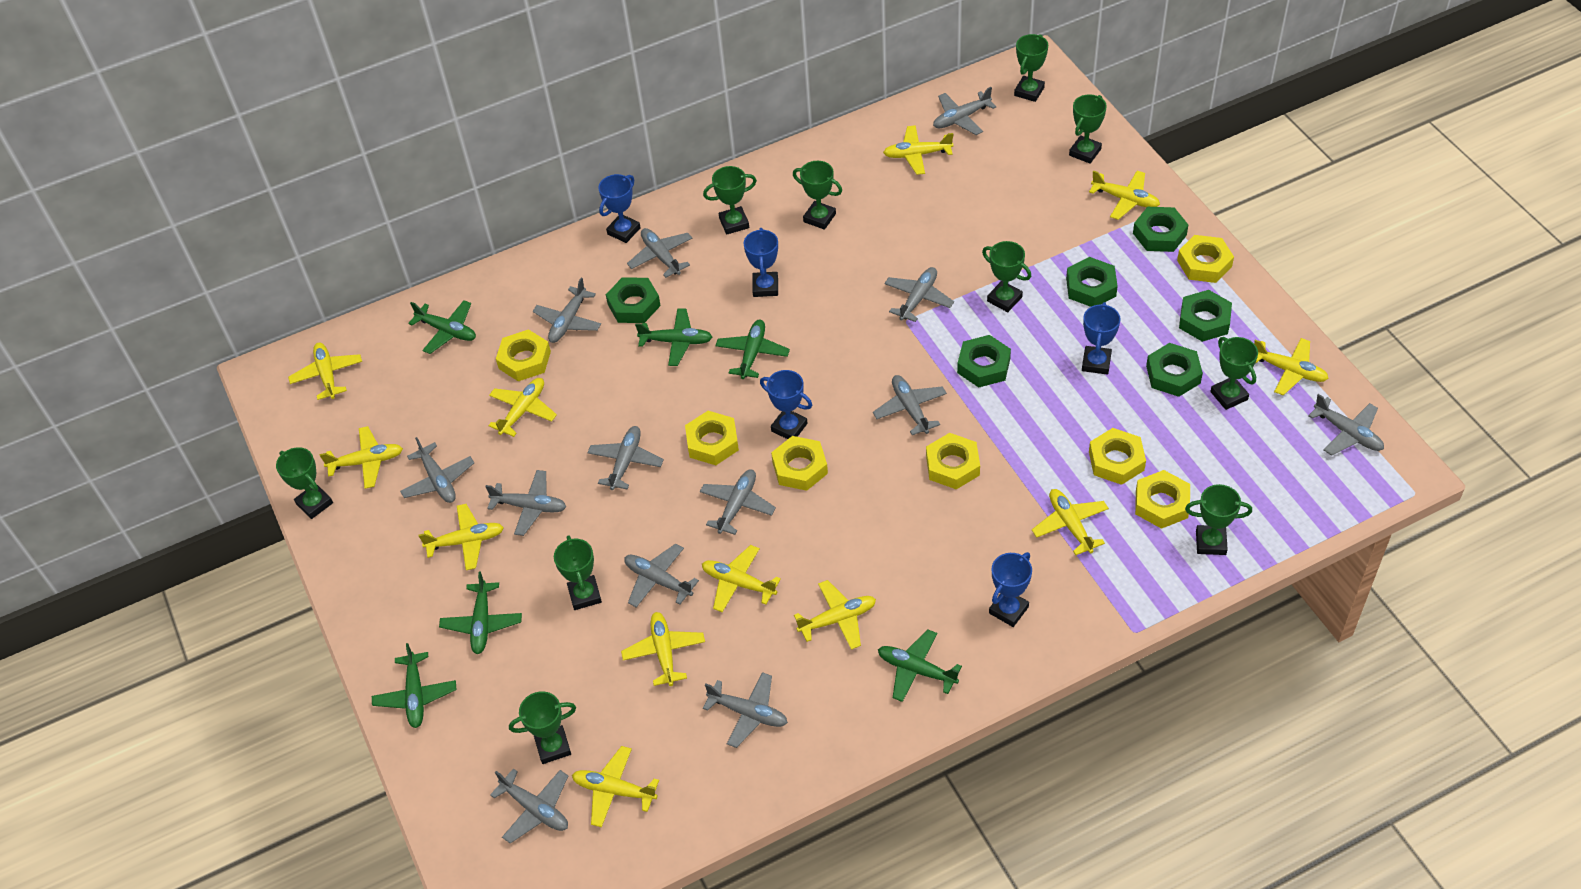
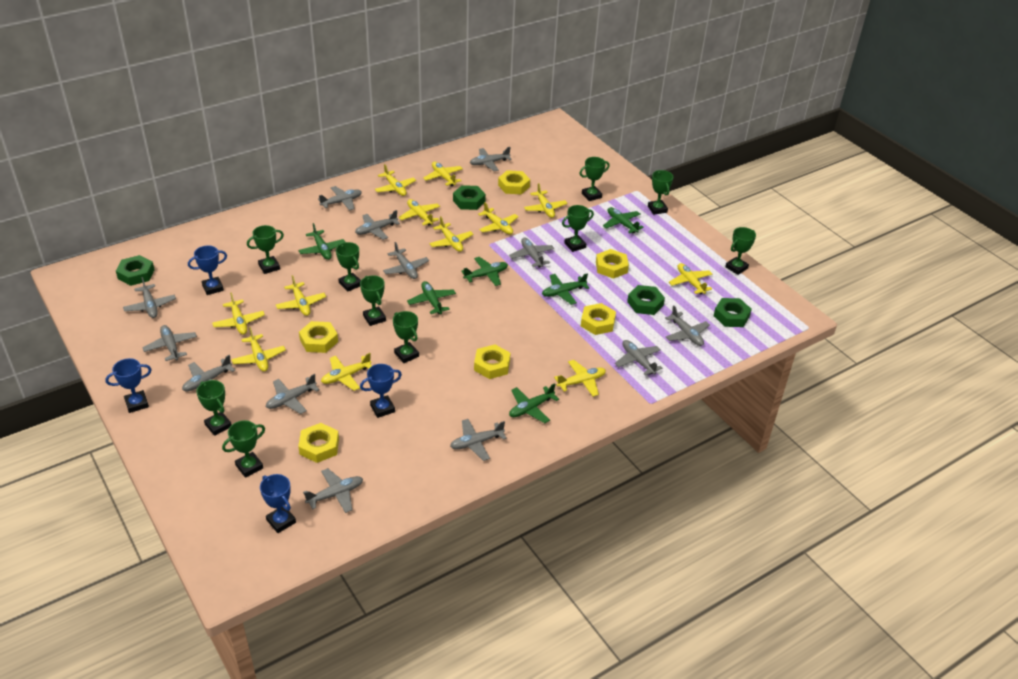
blue trophy: [598,174,641,243] [743,228,778,297] [760,370,812,439] [989,552,1032,627] [1082,302,1120,375] = 5 -> [105,358,152,413] [188,245,227,295] [260,474,296,533] [360,364,402,418] = 4
green nut: [606,277,661,323] [957,335,1011,387] [1066,257,1118,307] [1133,207,1188,252] [1146,343,1203,397] [1179,290,1232,342] = 6 -> [116,255,155,286] [453,185,486,210] [627,285,665,315] [714,298,752,327] = 4
yellow nut: [496,329,551,381] [685,411,739,465] [771,436,828,491] [926,433,980,489] [1089,428,1146,485] [1135,470,1190,529] [1177,235,1234,283] = 7 -> [298,423,339,463] [299,321,338,353] [474,344,510,379] [498,170,530,194] [581,303,616,335] [596,249,629,279] = 6

